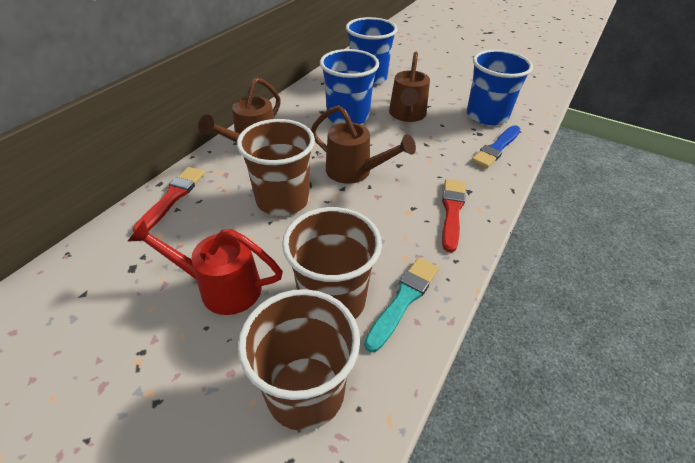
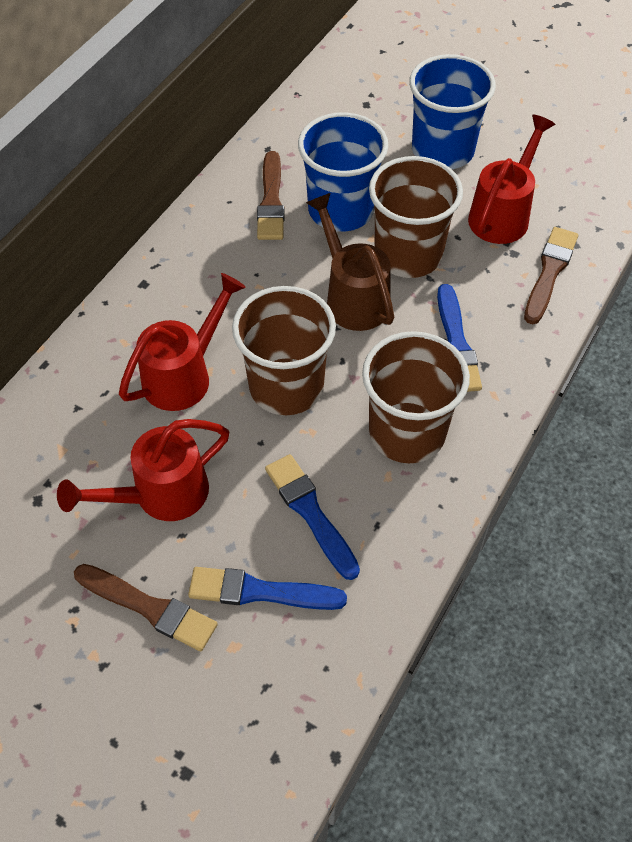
blue brush: [471,125,520,168] = 1 -> [188,567,347,610] [265,454,360,580] [437,284,482,392] = 3
blue cup: [320,49,379,124] [346,17,397,86] [467,50,533,126] = 3 -> [298,112,388,232] [409,54,496,169] = 2
brown brush: none = 0 -> [74,564,218,651] [257,151,285,240] [524,227,578,324] = 3
brown watering can: [198,77,281,144] [311,105,416,184] [389,52,430,122] = 3 -> [306,193,394,331] = 1
red brush: [133,167,205,232] [442,179,466,253] = 2 -> none = 0
red watering can: [127,220,283,315] = 1 -> [57,419,229,521] [119,273,246,411] [468,115,555,244] = 3
turquoise brush: [364,257,439,352] = 1 -> none = 0

